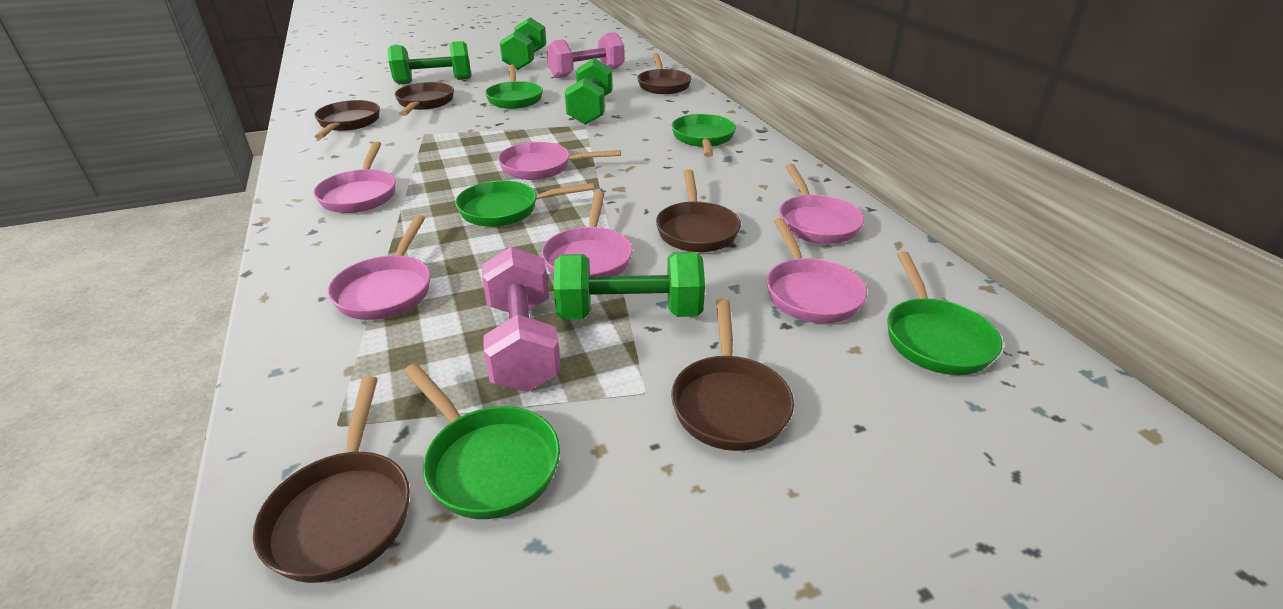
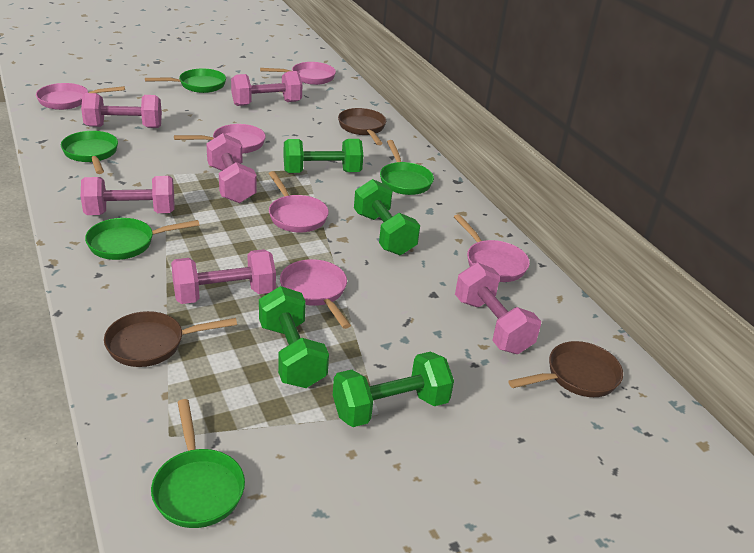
brown pan: [253,376,410,583] [314,100,380,139] [395,82,454,116] [637,53,692,94] [656,169,741,252] [671,299,794,451] = 6 -> [104,311,237,367] [338,108,386,145] [508,341,623,397] = 3
pink dumbbell: [482,246,561,392] [547,32,625,78] = 2 -> [81,93,162,128] [81,176,175,215] [171,249,276,304] [206,133,257,203] [231,71,302,106] [455,263,541,354] = 6

